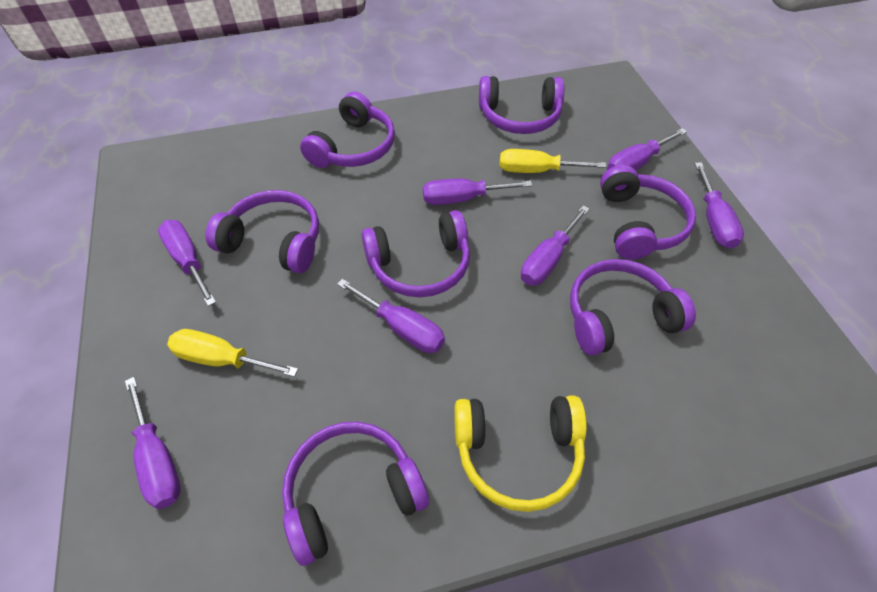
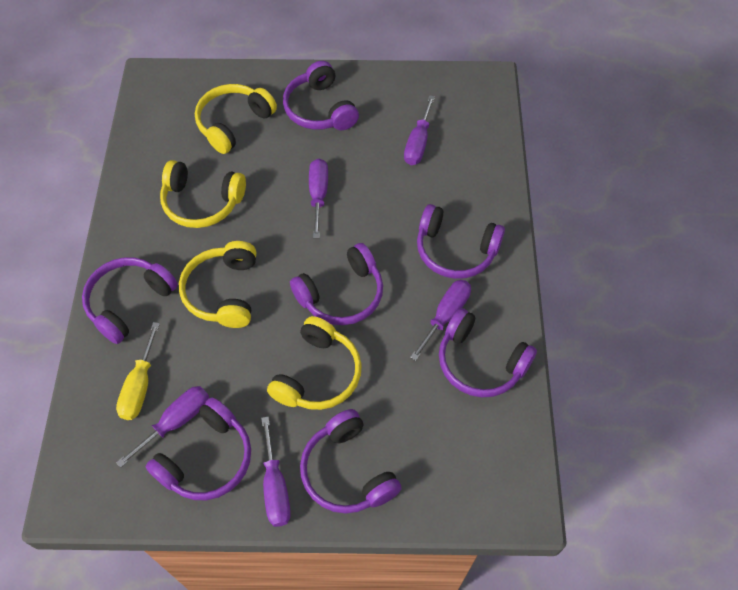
purple screwdriver: [125,377,181,510] [158,220,216,306] [337,279,445,353] [423,179,532,205] [521,205,590,285] [607,128,687,170] [694,163,744,249] = 7 -> [116,386,209,468] [261,417,291,527] [309,159,328,238] [404,95,435,165] [410,280,471,361] = 5
yellow headphones: [454,396,587,512] = 1 -> [160,160,246,228] [179,241,256,328] [195,84,277,154] [267,316,362,410] = 4
yellow screwdriver: [167,329,298,377] [500,149,606,173] = 2 -> [116,322,160,420] = 1

